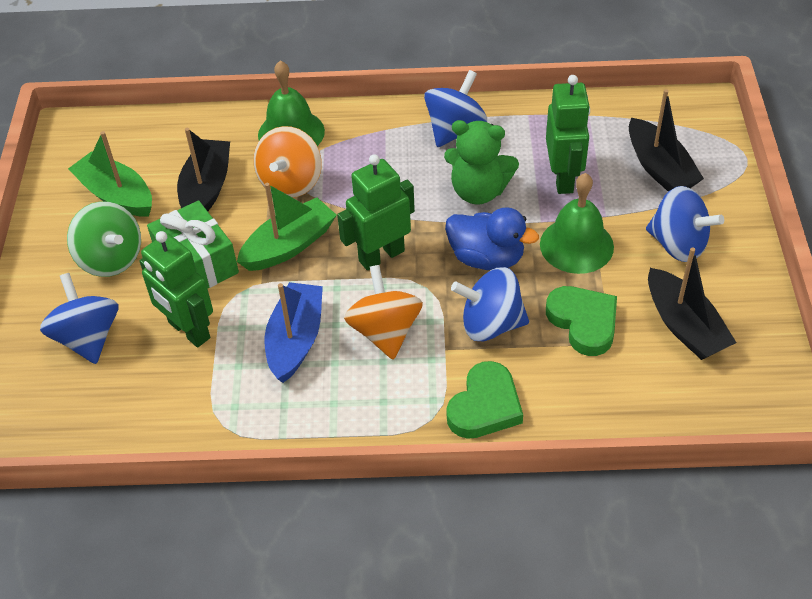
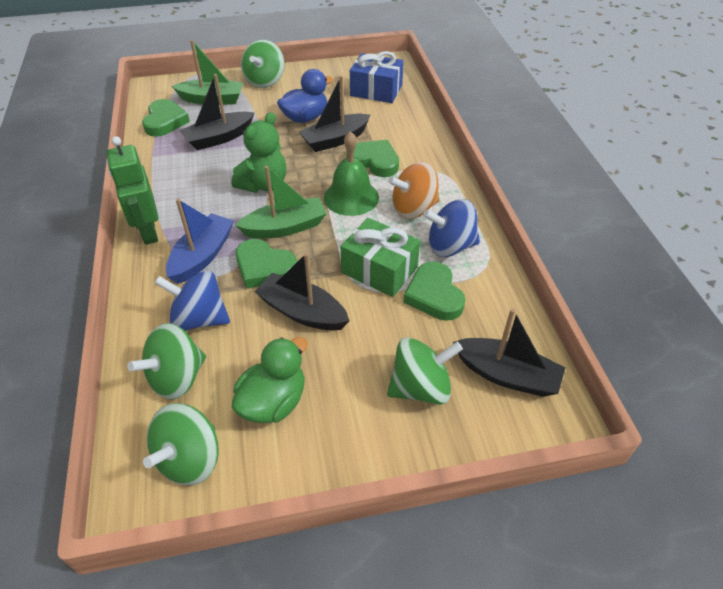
black boat: [177,128,230,211] [629,89,704,192] [648,247,737,360] = 3 -> [180,74,255,150] [255,253,350,331] [299,76,370,152] [453,309,565,397] = 4
blue gift: none = 0 -> [350,51,404,103] = 1
blue spinning top: [40,273,118,364] [424,70,487,147] [451,267,529,341] [646,186,724,262] = 4 -> [155,271,230,331] [423,199,480,257] = 2
green bell: [258,60,325,146] [540,173,614,274] = 2 -> [324,131,379,216] = 1
green duck: none = 0 -> [232,337,308,423] = 1
green heart: [447,361,523,439] [546,286,617,356] = 2 -> [142,99,190,137] [236,239,297,288] [347,140,399,177] [403,261,466,321] = 4
green robot: [140,231,213,347] [337,154,415,270] [546,75,590,194] = 3 -> [106,136,159,245] = 1
green spinning top: [67,201,141,277] = 1 -> [127,323,206,400] [143,403,219,486] [241,40,284,88] [387,337,463,405] = 4
orange spinning top: [253,126,322,198] [344,265,423,360] = 2 -> [388,162,440,219] = 1

